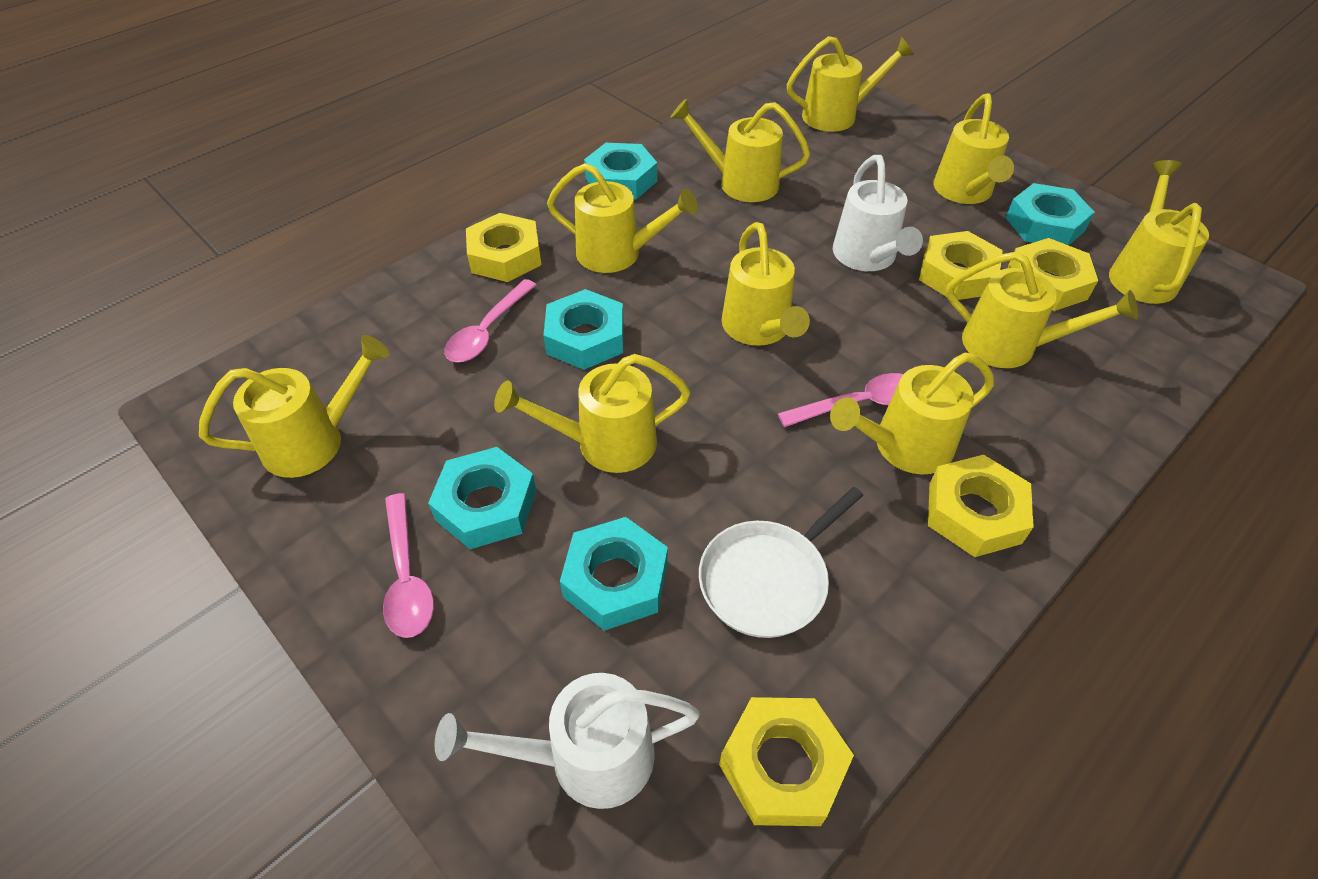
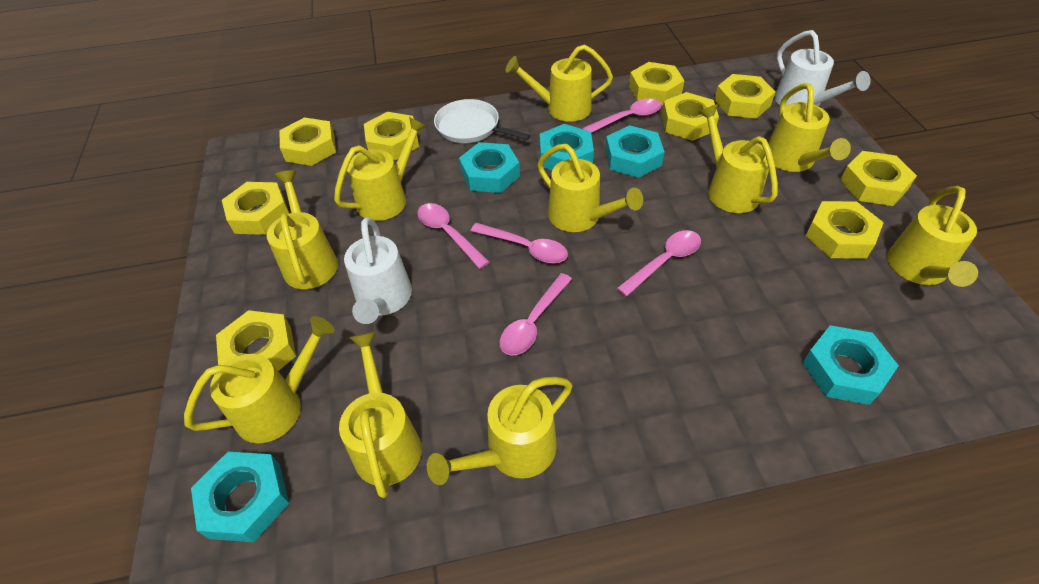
pink spoon: [383,493,434,638] [444,279,537,362] [778,373,903,427] = 3 -> [417,203,489,269] [471,223,568,263] [500,273,572,355] [582,99,661,133] [617,230,701,296] = 5
yellow nut: [466,213,541,282] [719,697,854,826] [919,231,1003,300] [928,455,1034,557] [1008,238,1098,311] = 5 -> [216,310,296,371] [222,182,289,235] [280,117,336,166] [364,112,419,160] [629,62,685,105] [661,92,719,141] [714,74,776,119] [806,201,884,259] [840,151,917,206] = 9

